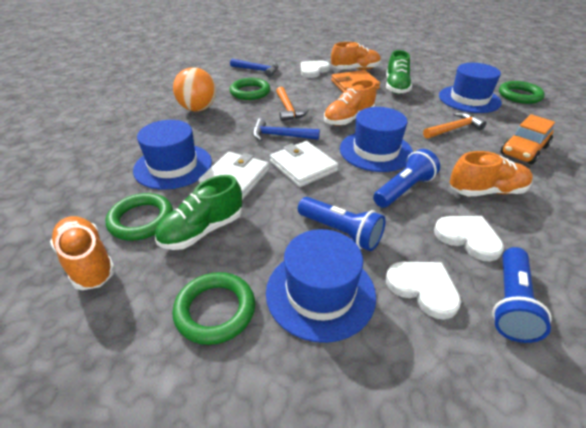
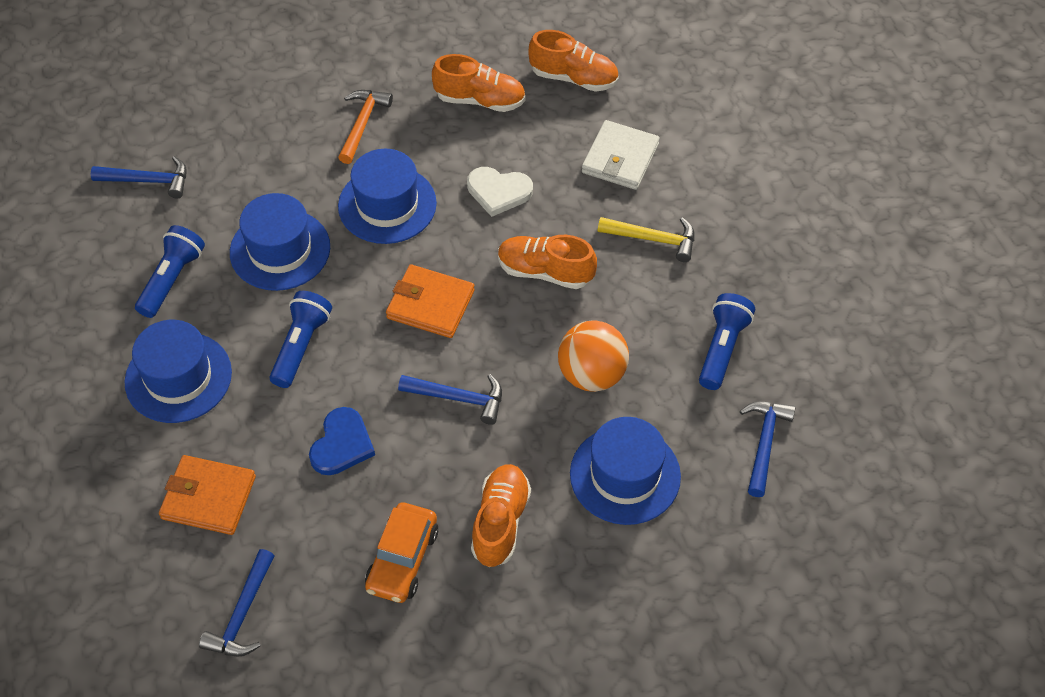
blue hammer: [230,59,279,77] [253,118,320,141] = 2 -> [91,156,186,198] [199,549,275,656] [398,374,502,425] [740,402,796,497] = 4
blue heart: none = 0 -> [309,407,375,475] = 1
green ring: [105,193,173,240] [172,272,255,345] [230,78,270,100] [499,81,545,104] = 4 -> none = 0
green shoe: [155,175,242,250] [386,50,412,94] = 2 -> none = 0
orange hammer: [276,87,309,121] [423,112,487,139] = 2 -> [338,90,393,164] = 1
orange wallet: [331,70,380,93] = 1 -> [159,455,256,535] [386,264,475,338] = 2
white heart: [301,60,330,78] [386,262,461,320] [434,216,504,262] = 3 -> [467,167,533,217] = 1
white wallet: [198,152,269,200] [270,141,338,187] = 2 -> [582,120,660,190] = 1
yellow hammer: none = 0 -> [598,217,694,262] = 1

